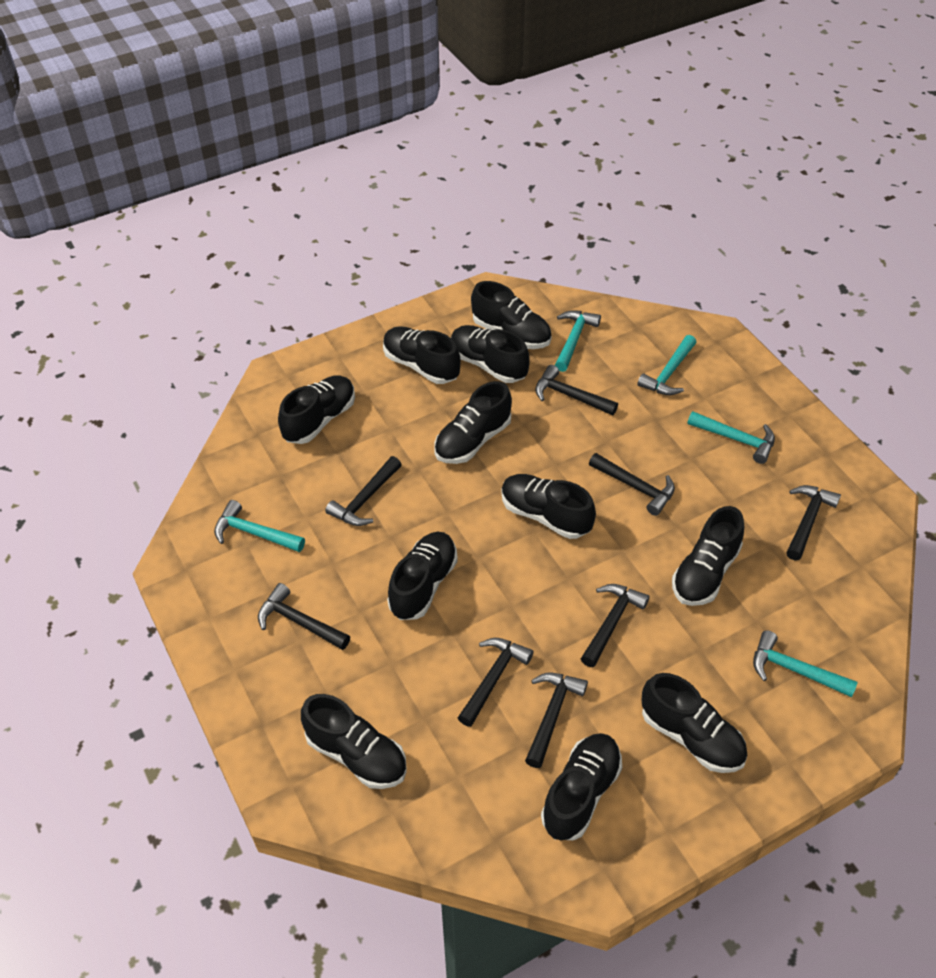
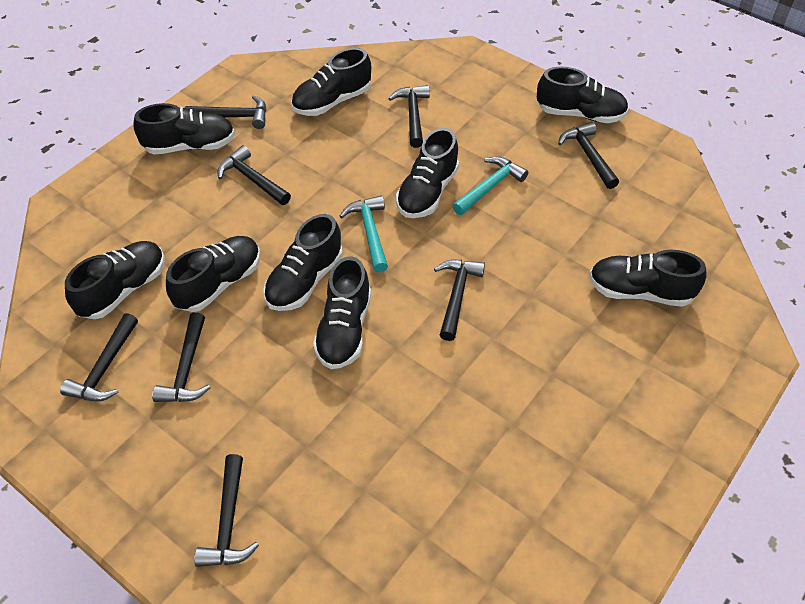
black shoe: [278,375,355,444] [301,694,407,789] [383,326,460,384] [387,532,458,620] [434,381,512,464] [451,325,529,383] [471,281,552,349] [502,474,596,539] [541,733,622,840] [642,673,747,773] [672,506,744,606] = 11 -> [65,241,165,319] [133,103,235,155] [166,236,260,312] [263,214,343,311] [291,48,371,116] [313,256,371,369] [396,128,459,218] [537,67,628,123] [589,250,707,307] = 9
turquoise hammer: [214,500,305,552] [555,310,601,372] [637,335,697,395] [687,411,775,464] [753,630,858,697] = 5 -> [340,195,388,273] [452,156,529,215] = 2

